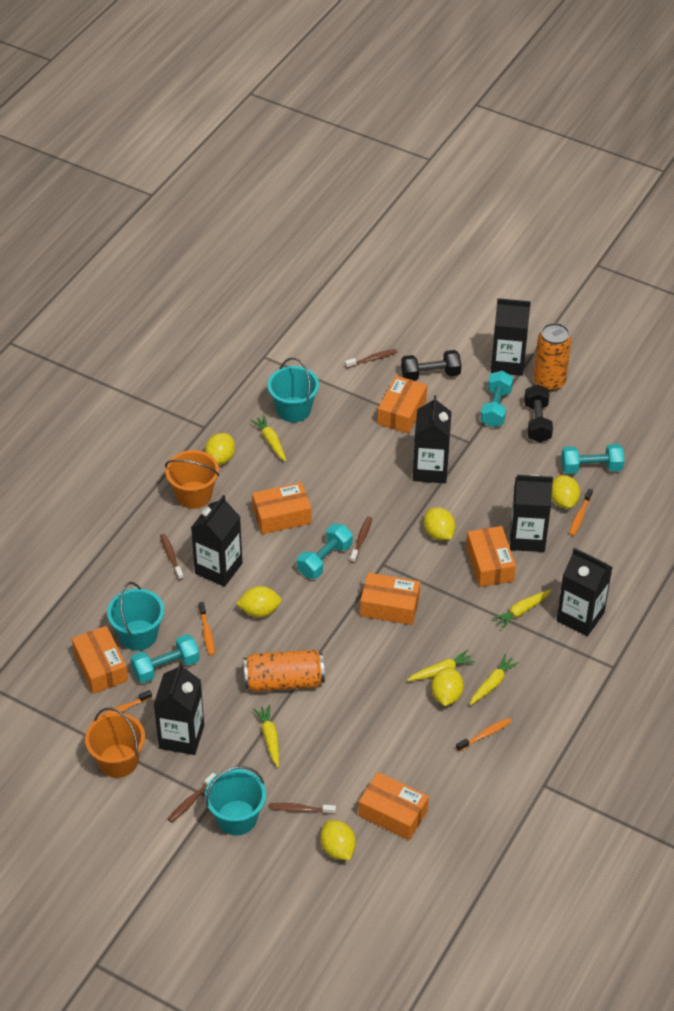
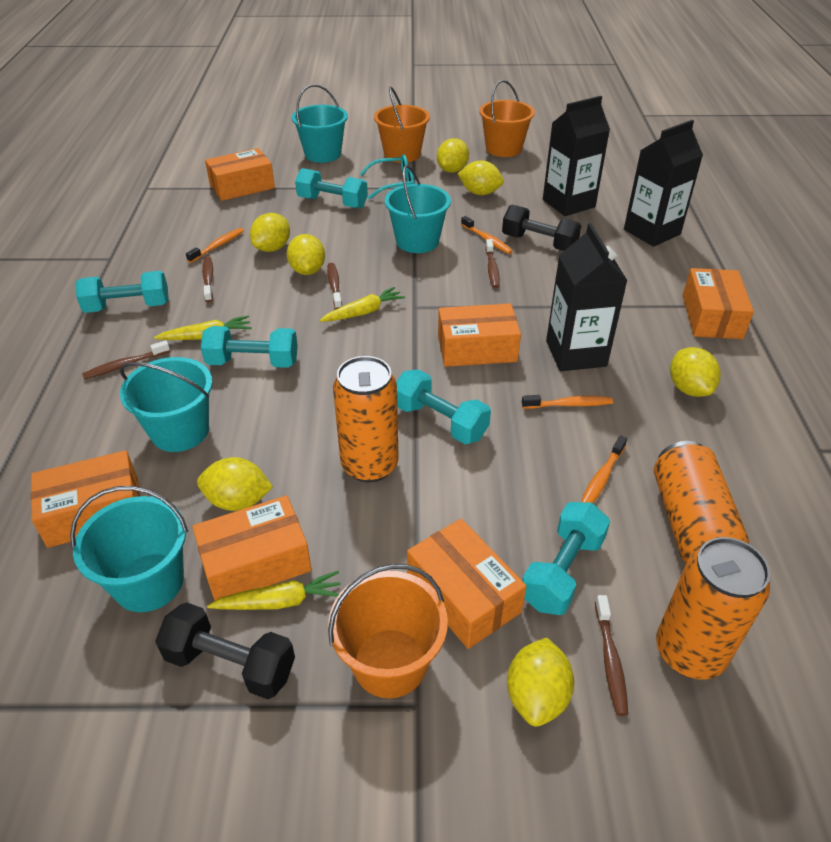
black carton: [154,662,204,755] [191,495,242,587] [413,395,452,483] [491,298,531,376] [510,475,553,552] [557,548,612,636] = 6 -> [543,96,610,216] [546,223,628,371] [624,120,703,247] = 3
orange bucket: [85,708,145,778] [165,450,219,509] = 2 -> [328,564,448,698] [374,87,430,163] [479,80,535,157] = 3
orange can: [244,650,325,691] [534,323,571,391] = 2 -> [333,356,398,482] [654,441,749,563] [656,537,770,680] = 3
turquoise bucket: [107,582,164,651] [205,766,266,836] [268,358,319,422] = 3 -> [70,486,188,612] [120,357,212,452] [292,84,348,163] [385,165,451,253] = 4
turquoise dumbbell: [131,634,200,683] [297,524,352,579] [480,371,513,427] [561,444,624,474] = 4 -> [76,271,169,313] [201,326,298,368] [295,168,368,208] [396,369,491,444] [522,502,610,615] = 5
turquoise glasses: none = 0 -> [360,154,414,199] = 1
yellow carrot: [250,415,286,461] [253,705,279,767] [407,650,475,681] [470,654,519,705] [492,589,551,629] = 5 -> [154,315,252,340] [207,571,341,610] [320,287,405,322] = 3
yellow lemon: [205,433,235,465] [236,586,281,617] [320,820,356,860] [424,507,456,540] [431,667,464,706] [552,475,580,509] = 6 -> [197,457,273,511] [250,213,290,252] [286,234,325,275] [437,138,469,173] [458,160,504,195] [507,637,574,727] [670,347,721,397] = 7

